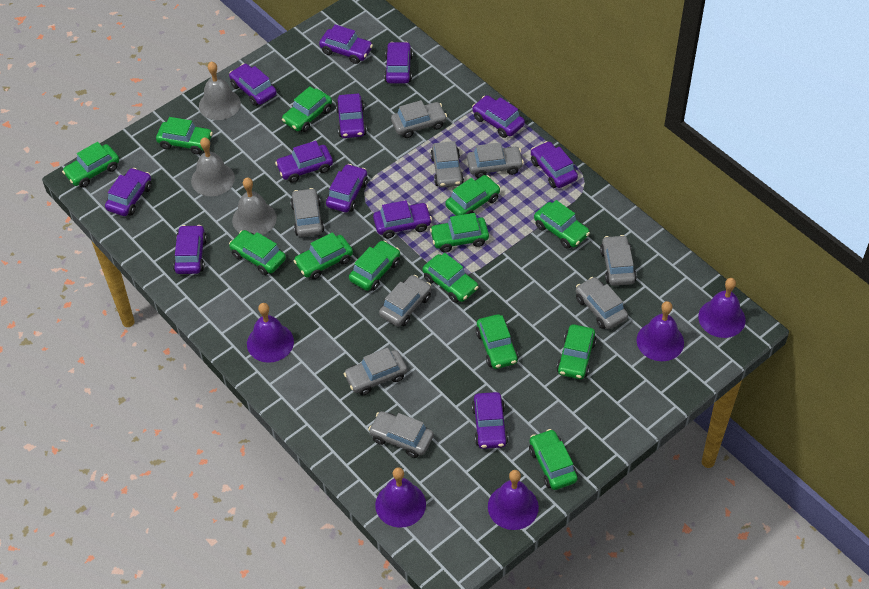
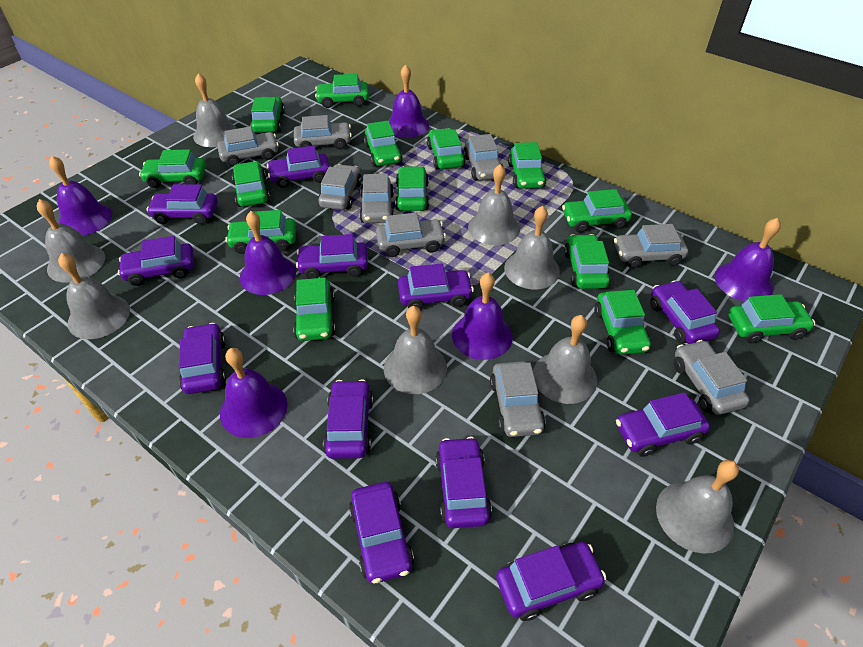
green car: [62,142,119,188] [156,117,213,154] [229,230,286,275] [282,86,332,132] [294,232,353,279] [349,240,400,291] [423,253,478,303] [430,213,489,252] [445,175,500,216] [476,314,518,369] [529,429,578,490] [534,200,590,249] [556,324,597,379] = 13 -> [139,149,206,188] [225,210,296,254] [232,161,270,207] [250,97,285,133] [293,278,336,341] [315,74,369,108] [364,121,403,166] [395,166,429,211] [427,128,466,169] [508,142,546,189] [562,189,632,233] [564,234,611,289] [594,290,651,355] [728,294,815,343] = 14
grey bell: [191,137,235,196] [199,61,241,120] [232,178,277,235] = 3 -> [37,199,105,283] [58,253,130,339] [193,73,237,147] [384,306,447,394] [468,164,520,245] [504,205,560,289] [533,315,597,404] [656,460,739,554] = 8
purple bell: [247,303,294,363] [375,467,426,528] [488,470,539,530] [637,301,684,361] [698,278,746,338] = 5 -> [49,156,112,236] [220,348,288,438] [240,211,296,295] [388,65,429,138] [452,273,513,360] [715,218,781,301] = 6

